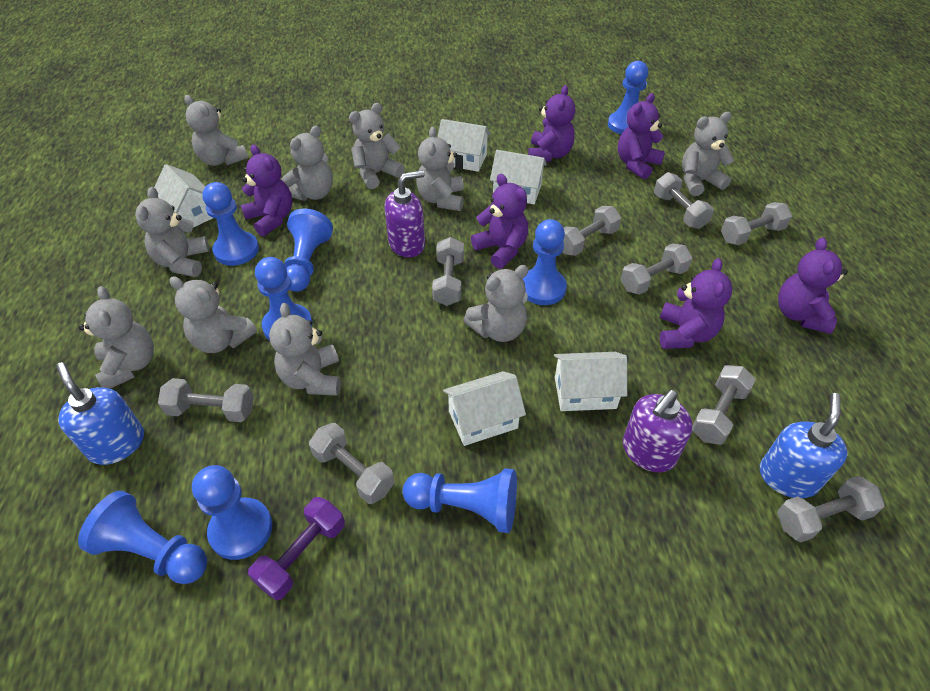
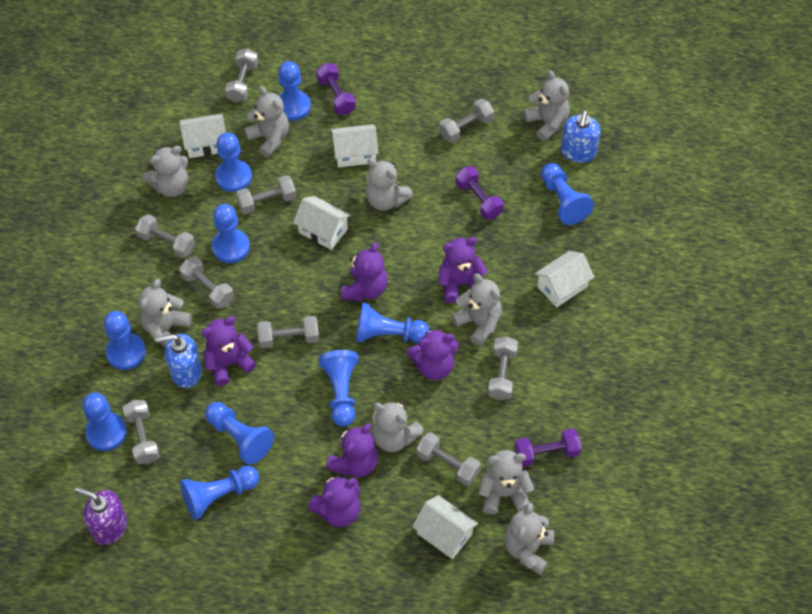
blue pawn: [78,491,207,584] [192,465,272,560] [202,182,259,266] [255,257,312,341] [284,208,333,292] [402,468,517,533] [522,219,567,305] [608,61,648,134] = 8 -> [83,393,127,451] [104,311,146,370] [180,466,259,520] [205,402,274,465] [212,204,250,263] [215,133,252,192] [278,61,311,121] [318,350,358,427] [356,303,429,343] [541,163,594,225] = 10
grey teddy bear: [79,286,154,389] [135,187,209,277] [169,276,257,353] [184,95,248,166] [269,303,341,396] [281,125,333,201] [349,103,405,189] [416,127,464,211] [463,265,528,342] [682,112,734,196] = 10 -> [138,279,191,347] [143,146,188,197] [244,86,289,157] [366,159,413,211] [372,401,424,452] [451,274,502,346] [478,450,534,514] [504,503,554,575] [523,70,570,141] = 9
purple dumbbell: [248,497,345,600] = 1 -> [316,63,356,115] [456,166,504,220] [515,428,581,467] = 3
purple soap dispenser: [385,170,425,257] [623,390,693,472] = 2 -> [75,487,127,545] = 1

